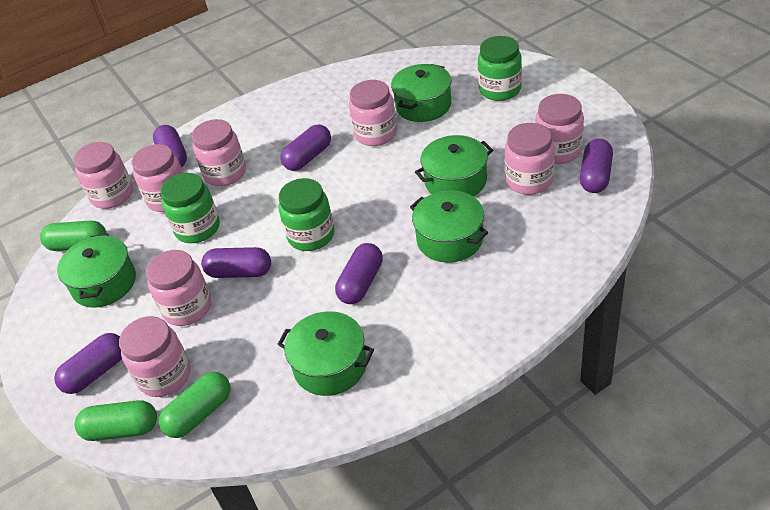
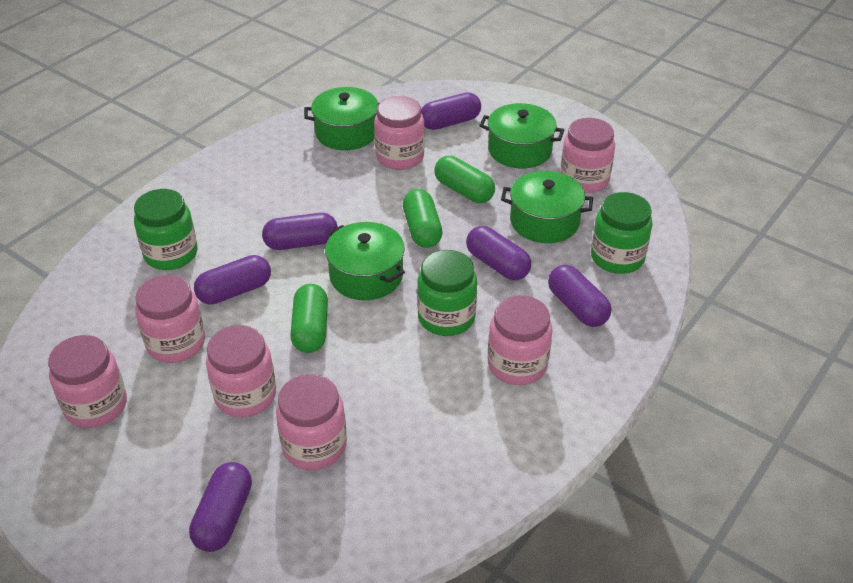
green pot: [57,233,136,308] [277,311,374,396] [391,64,452,122] [410,190,488,263] [415,135,493,197] = 5 -> [304,87,379,150] [325,222,405,300] [479,103,564,168] [501,171,593,243] = 4
pink jar: [73,142,133,209] [119,316,190,397] [132,144,184,212] [146,250,211,326] [192,119,246,186] [349,80,397,146] [505,123,555,195] [535,94,584,164] = 8 -> [48,335,127,428] [135,275,205,363] [206,325,276,418] [276,374,347,470] [374,96,425,170] [488,295,552,385] [560,118,615,193] = 7

